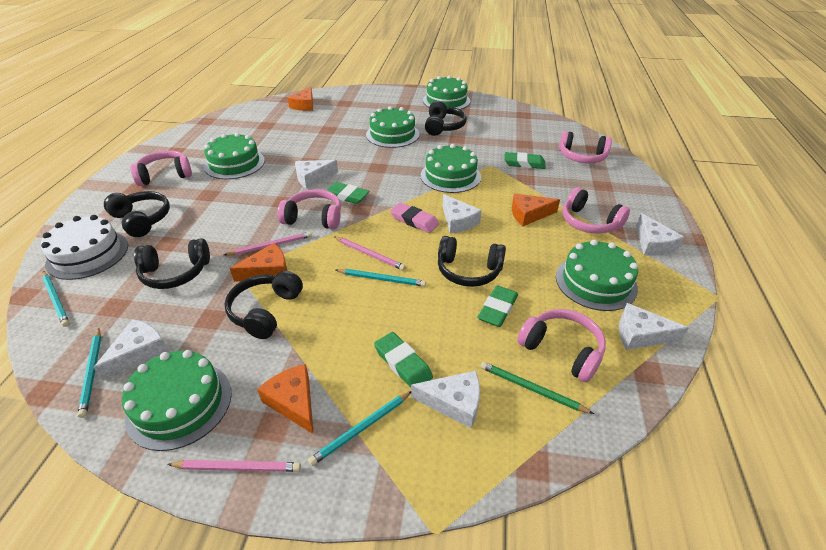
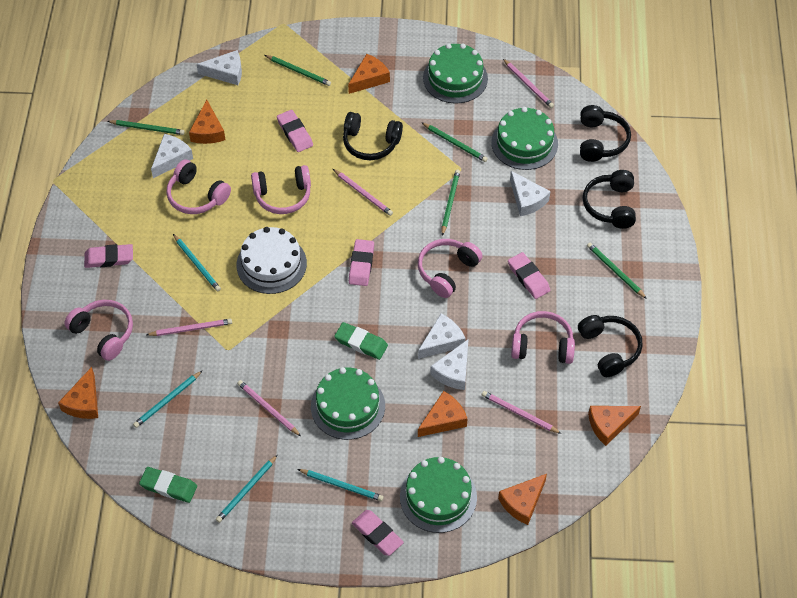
black headphones: [104,191,170,237] [134,238,210,289] [224,271,303,339] [425,101,467,136] [438,236,506,287] = 5 -> [343,112,403,160] [578,315,643,377] [580,105,631,162] [583,170,636,229] = 4
green cake: [122,350,231,451] [204,132,265,179] [366,106,419,148] [421,144,481,193] [423,75,470,110] [556,240,638,311] = 6 -> [311,367,385,440] [400,457,477,533] [423,43,488,104] [491,107,558,170] = 4
green eraser: [327,182,369,204] [374,332,433,388] [477,285,518,327] [504,152,546,169] = 4 -> [139,467,197,503] [334,322,388,360] = 2
green pencil: [480,362,594,414] = 1 -> [107,120,185,135] [265,55,331,86] [421,122,488,162] [442,170,460,236] [587,242,647,299] = 5
orange cheese: [230,243,287,282] [257,364,314,434] [288,87,313,111] [512,194,560,226] = 4 -> [58,367,98,419] [189,100,225,144] [348,54,390,94] [418,391,468,437] [498,474,547,525] [588,406,641,446] = 6
pink eraser: [390,203,439,233] = 1 -> [84,244,133,268] [277,110,313,152] [349,239,374,286] [352,510,404,556] [508,252,550,299] = 5
pink pencil: [167,460,301,472] [224,232,312,255] [334,237,406,270] = 3 -> [146,319,232,336] [237,380,301,436] [333,169,393,216] [482,391,562,434] [503,59,554,108] = 5
white cheese: [93,319,169,381] [295,160,338,189] [411,371,480,428] [442,194,482,234] [619,303,689,350] [636,213,684,256] = 6 -> [151,134,193,178] [197,50,242,85] [418,314,466,359] [430,339,469,390] [510,171,550,216] = 5

